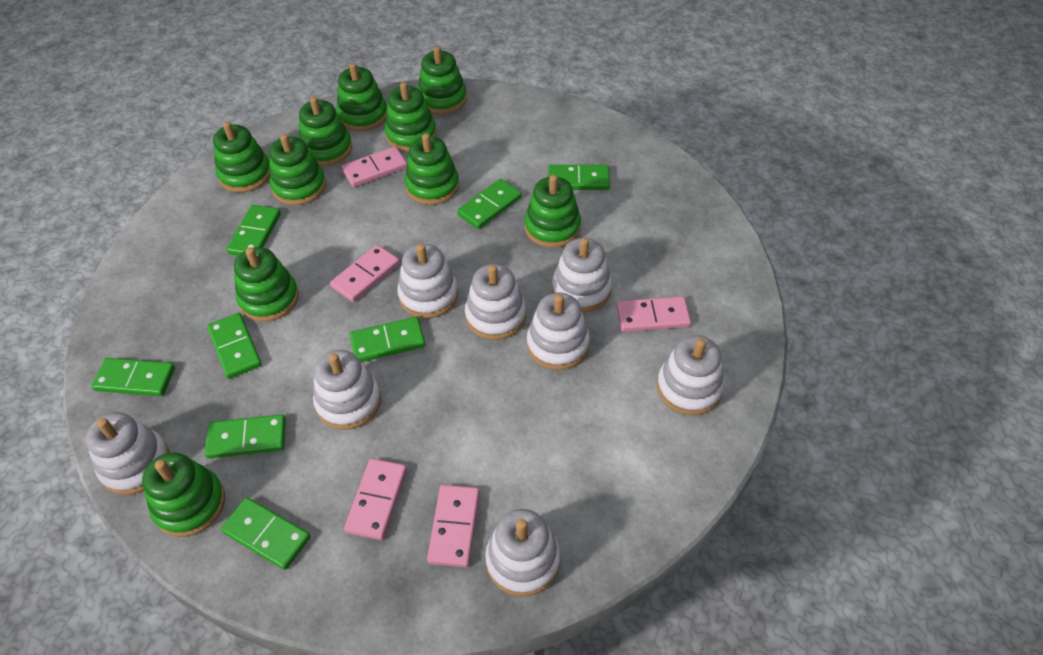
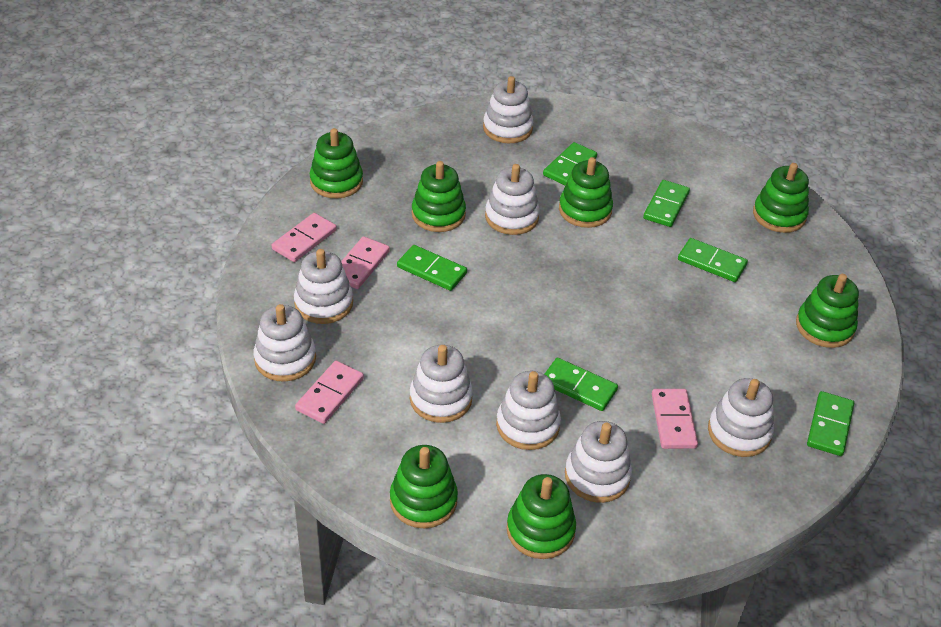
green domino: [91,358,175,396] [205,414,286,458] [207,313,262,379] [221,497,310,570] [226,205,281,256] [350,317,425,362] [457,179,522,229] [548,165,610,190] = 8 -> [397,245,467,291] [543,142,597,185] [545,358,618,411] [643,180,690,227] [678,238,748,282] [807,391,854,456] = 6
green stacking toy: [142,452,225,537] [213,122,270,192] [234,247,299,322] [269,134,326,205] [299,96,352,167] [336,63,387,132] [385,82,437,152] [405,133,459,205] [418,46,467,115] [525,175,581,248] = 10 -> [310,128,363,198] [390,445,458,528] [412,161,466,232] [507,474,576,559] [559,157,613,228] [753,163,809,233] [796,274,859,348] = 7
pink domino: [330,245,400,302] [342,146,407,187] [344,458,407,540] [427,485,480,567] [616,296,691,332] = 5 -> [272,213,337,262] [295,361,364,424] [341,236,390,289] [652,389,698,449] = 4

